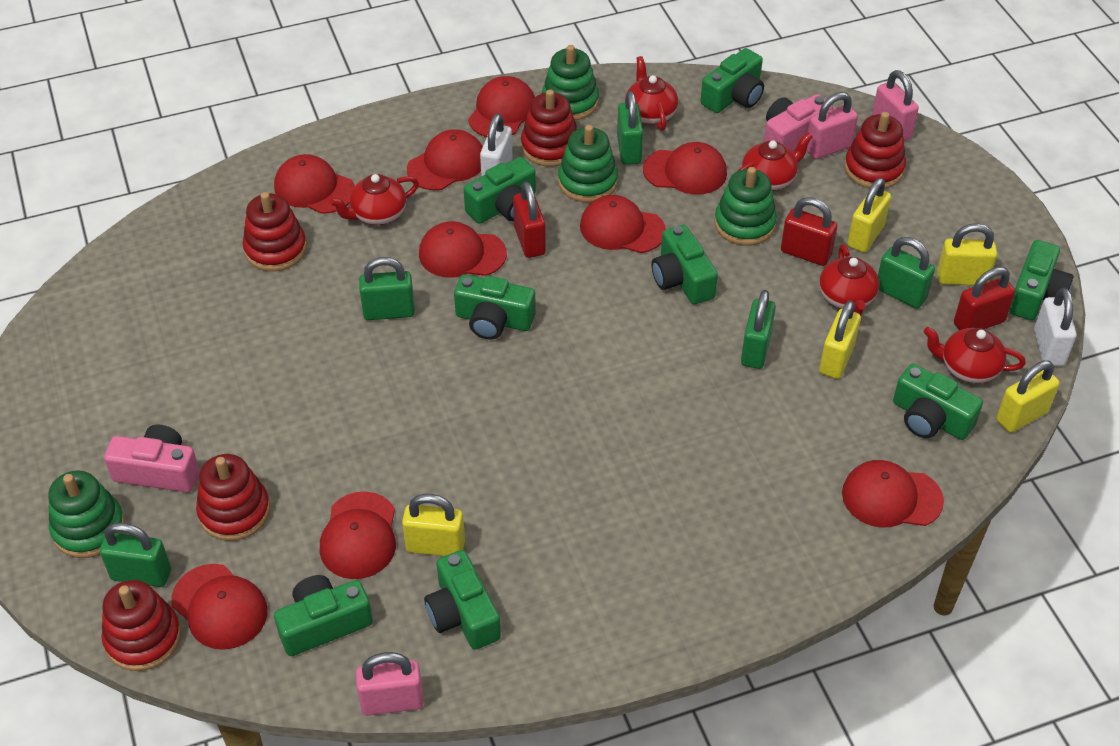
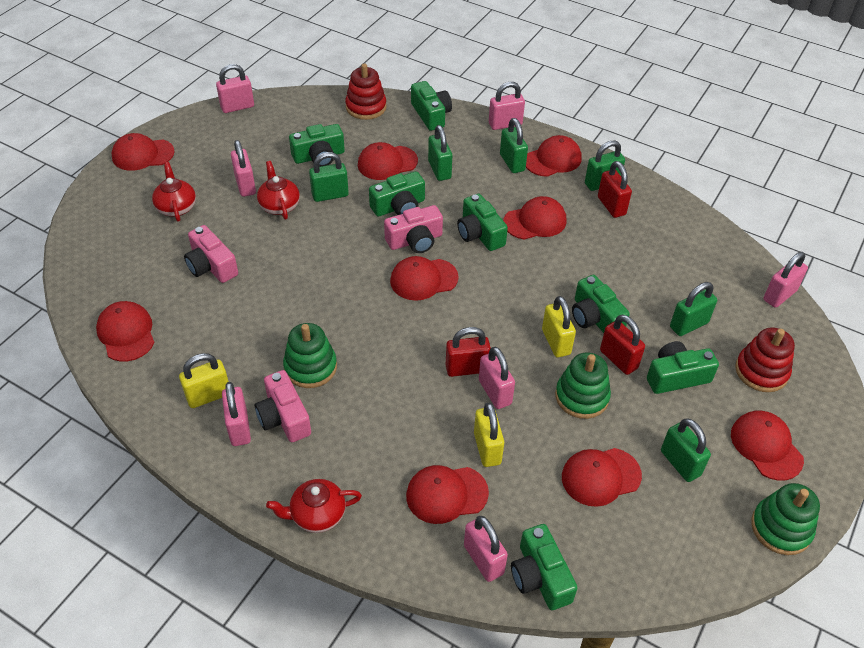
green camera: [274,575,373,656] [424,550,501,650] [454,275,536,340] [464,157,536,224] [652,224,718,304] [700,48,764,113] [893,363,983,440] [1009,240,1074,320] = 8 -> [289,124,345,167] [369,171,425,217] [411,81,452,131] [457,194,508,251] [511,524,577,610] [572,275,630,333] [647,341,719,394] = 7
green padlock: [100,523,171,587] [359,257,415,320] [617,91,643,165] [741,290,776,369] [878,237,935,309] = 5 -> [309,152,349,202] [428,125,452,181] [500,118,528,173] [585,141,625,191] [661,418,711,482] [670,282,717,336] = 6
green stacking toy: [48,470,125,558] [542,45,599,120] [558,125,618,203] [714,167,777,246] = 4 -> [283,323,337,388] [555,352,611,419] [751,483,820,555] = 3
pink camera: [104,424,199,492] [764,94,833,151] = 2 -> [184,225,238,283] [255,370,311,442] [384,205,443,253] = 3
pink padlock: [356,652,424,716] [807,92,858,159] [872,70,919,141] = 3 -> [216,64,254,113] [222,382,251,446] [231,140,256,197] [464,516,508,582] [479,347,515,409] [489,82,525,130] [763,252,808,308] = 7
red stacking toy: [102,580,181,671] [196,454,270,541] [243,192,307,271] [521,90,577,166] [845,112,906,189] = 5 -> [345,64,387,120] [735,328,795,392] = 2
red teapot: [330,174,419,225] [625,56,678,131] [738,132,813,191] [819,244,879,316] [923,327,1026,384] = 5 -> [152,162,196,222] [257,161,300,220] [266,479,362,533] = 3
white padlock: [480,113,513,177] [1034,288,1076,366] = 2 -> none = 0
yellow padlock: [402,494,465,556] [819,300,861,379] [847,178,891,253] [937,223,997,286] [996,360,1060,432] = 5 -> [179,353,229,408] [474,403,504,467] [542,296,576,357] = 3

